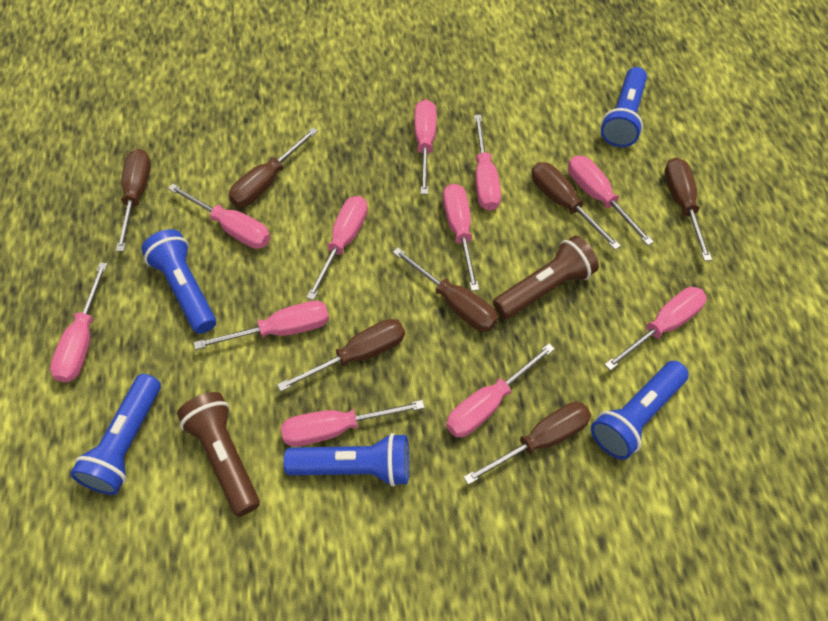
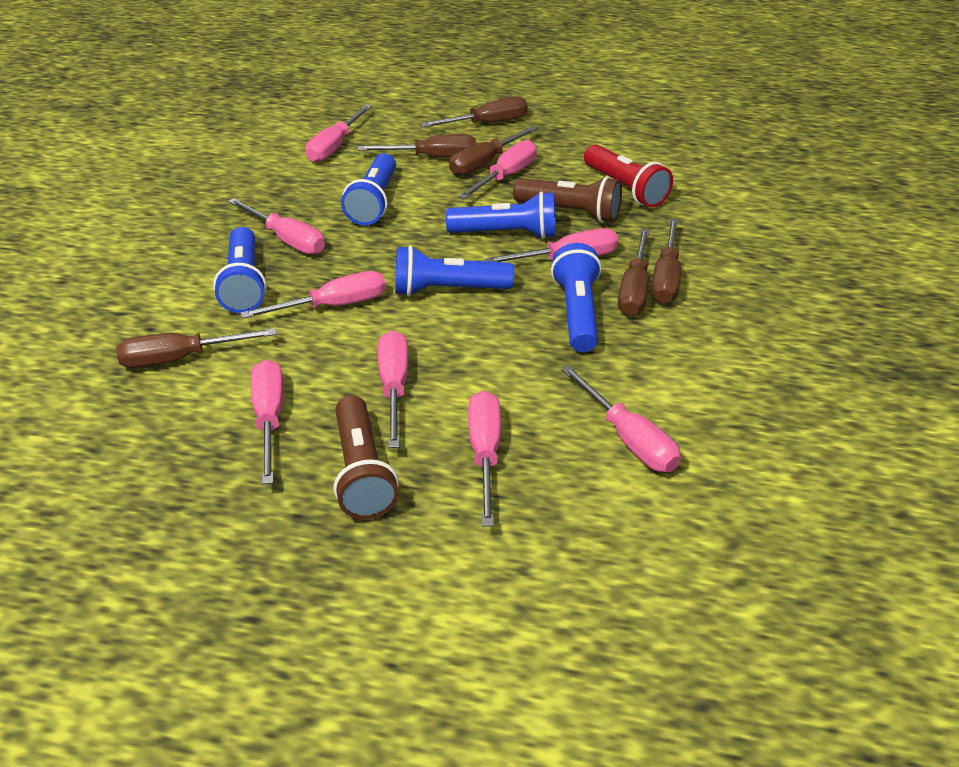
brown screwdriver: [116,149,151,252] [229,128,318,207] [277,319,405,392] [393,247,498,332] [463,402,591,485] [531,162,621,250] [664,157,712,261] = 7 -> [116,328,277,368] [358,134,476,157] [421,97,528,127] [449,126,538,176] [618,229,649,316] [651,219,681,304] = 6
pink screwdriver: [50,262,108,383] [168,184,271,249] [194,301,329,350] [281,400,425,447] [306,196,368,300] [414,99,437,194] [443,184,479,291] [446,343,555,437] [474,115,501,211] [568,156,654,245] [604,287,707,371] = 11 -> [228,198,325,254] [240,271,386,319] [251,360,284,485] [305,104,372,162] [378,330,408,448] [458,140,537,200] [468,391,501,526] [485,228,618,262] [561,366,681,472] = 9
red flashlight: none = 0 -> [584,144,673,207] = 1

